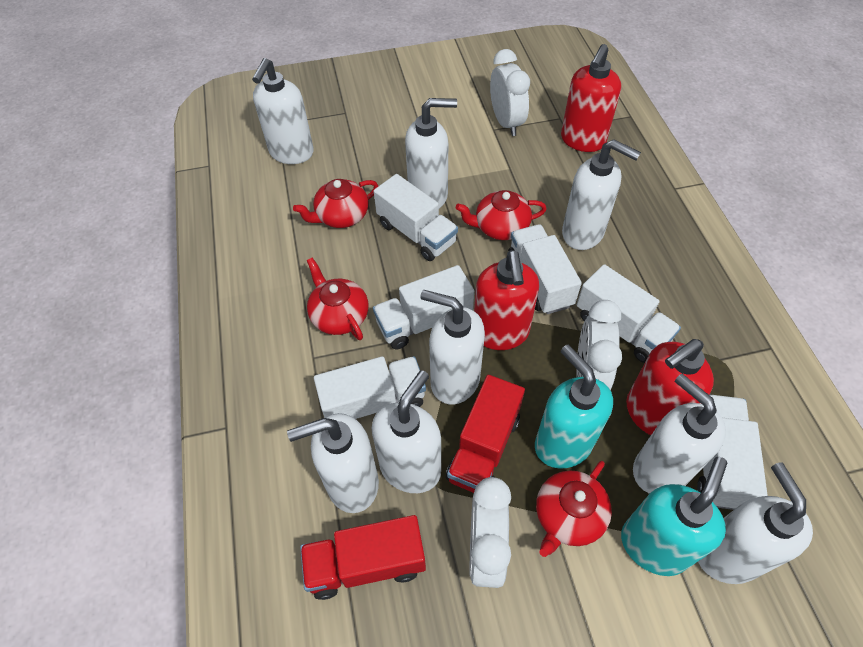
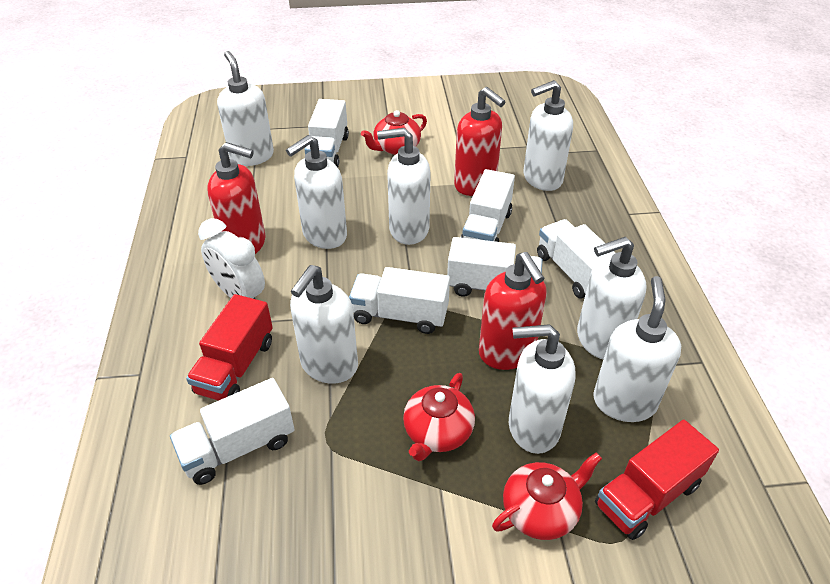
red teapot: [293,179,378,228] [307,258,368,340] [456,190,547,240] [536,461,612,557] = 4 -> [361,110,427,155] [403,373,475,461] [492,452,602,540] = 3
turquoise soap dispenser: [535,345,613,469] [621,457,727,576] = 2 -> none = 0
white clock: [470,477,511,588] [490,49,530,136] [576,300,622,390] = 3 -> [198,218,265,299] = 1

